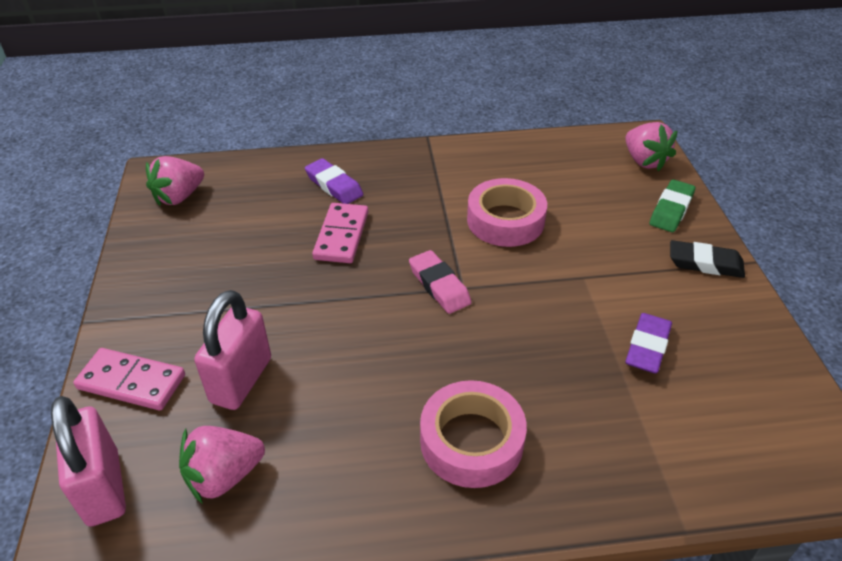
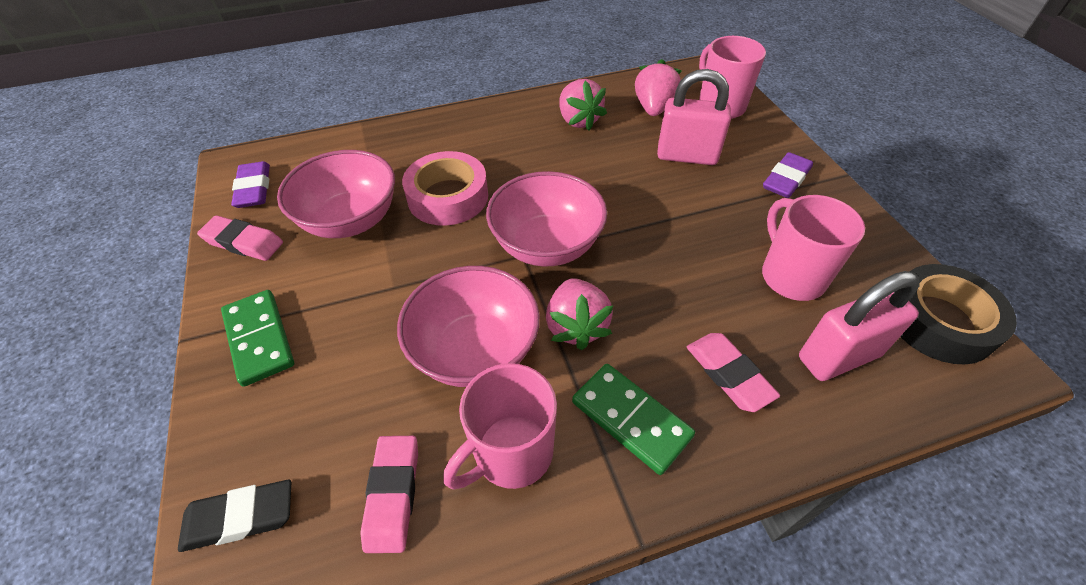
black tape: none = 0 -> [900,264,1017,364] = 1
green domino: none = 0 -> [221,290,294,387] [572,364,695,475] = 2
green eraser: [649,179,695,232] = 1 -> none = 0
pink bowl: none = 0 -> [277,150,395,238] [397,266,540,387] [486,171,607,267] = 3
pink domino: [73,348,185,410] [312,203,368,263] = 2 -> none = 0
pink eraser: [409,250,471,314] = 1 -> [197,216,283,261] [360,436,418,553] [687,333,780,412] = 3
pink mug: none = 0 -> [443,363,557,489] [699,36,766,119] [762,195,865,301] = 3
pink tape: [420,380,527,488] [467,178,547,247] = 2 -> [402,151,488,226] = 1

